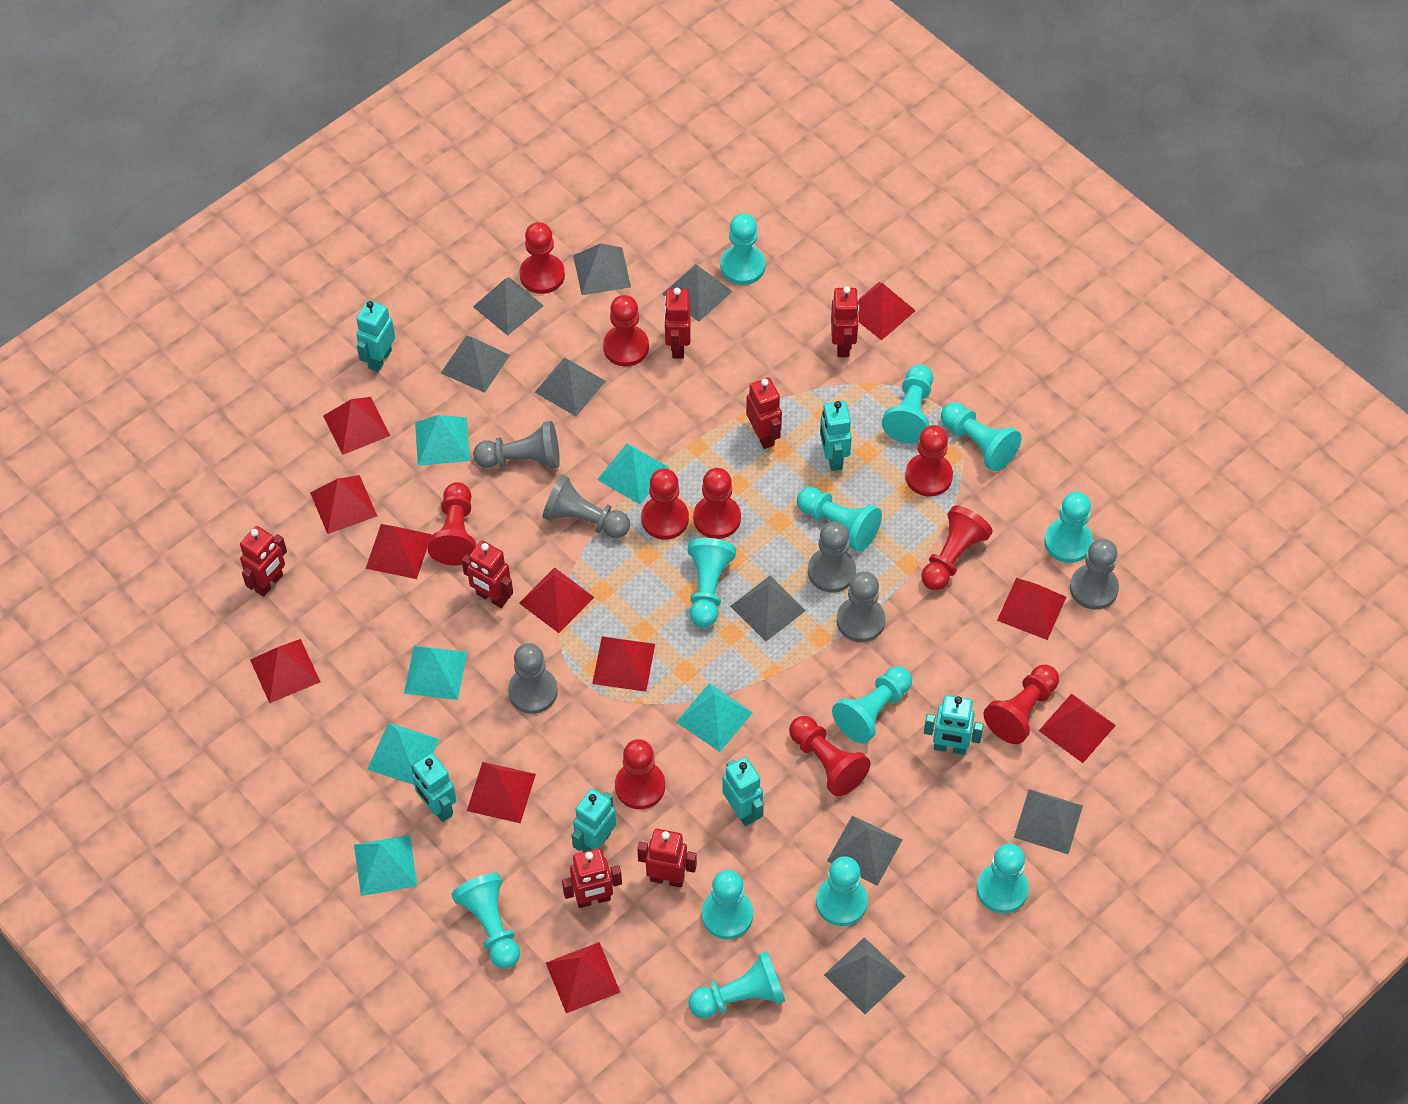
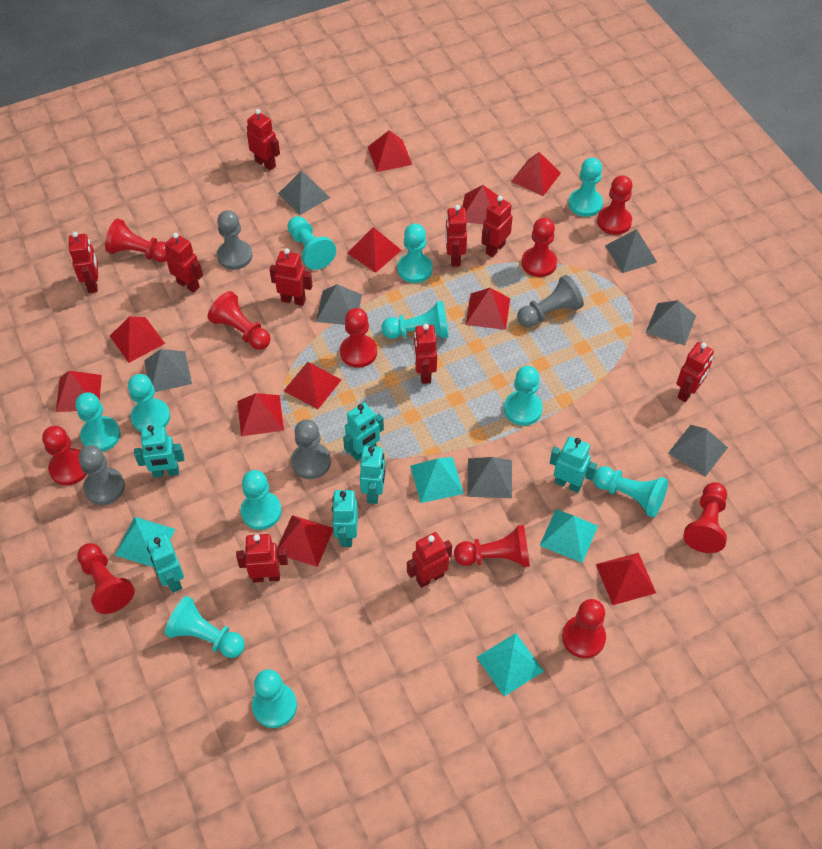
grey pawn: [473,421,560,469] [508,643,558,714] [542,474,630,538] [808,522,856,593] [837,571,885,642] [1070,539,1119,610] = 6 -> [78,445,125,505] [217,210,253,270] [291,419,331,479] [517,275,584,327] = 4
grey pyramid: [441,336,510,393] [473,277,544,336] [534,357,606,416] [573,243,631,295] [662,264,733,322] [730,576,806,642] [824,937,906,1014] [827,815,902,886] [1014,789,1083,854] = 9 -> [144,349,192,392] [278,171,330,215] [316,284,362,325] [467,457,512,498] [605,229,657,273] [646,300,696,345] [668,425,728,477] = 7
red robot: [240,526,287,597] [462,541,513,608] [562,848,622,908] [637,829,697,888] [664,288,691,358] [746,377,782,449] [831,286,859,357] = 7 -> [69,232,98,293] [165,233,203,293] [236,534,288,583] [247,109,280,171] [269,248,313,306] [407,532,452,588] [414,324,437,384] [445,205,467,267] [481,196,513,257] [676,342,714,402] = 10
turquoise pawn: [452,873,520,969] [688,538,736,628] [688,951,785,1018] [702,870,753,939] [720,213,765,285] [797,487,882,552] [816,856,868,926] [832,666,912,744] [882,364,933,443] [941,402,1021,472] [977,844,1029,913] [1044,492,1093,563] = 12 -> [75,392,121,452] [128,374,170,432] [165,596,245,658] [241,470,282,530] [252,669,297,728] [288,216,336,270] [382,301,449,339] [397,223,433,283] [504,366,543,426] [568,158,603,217] [593,466,668,518] = 11
turquoise pyramid: [354,835,418,896] [367,723,439,785] [404,646,467,700] [415,415,470,466] [597,443,670,504] [676,683,753,752] = 6 -> [115,517,175,567] [410,457,464,503] [477,633,544,696] [539,509,598,563] = 4

